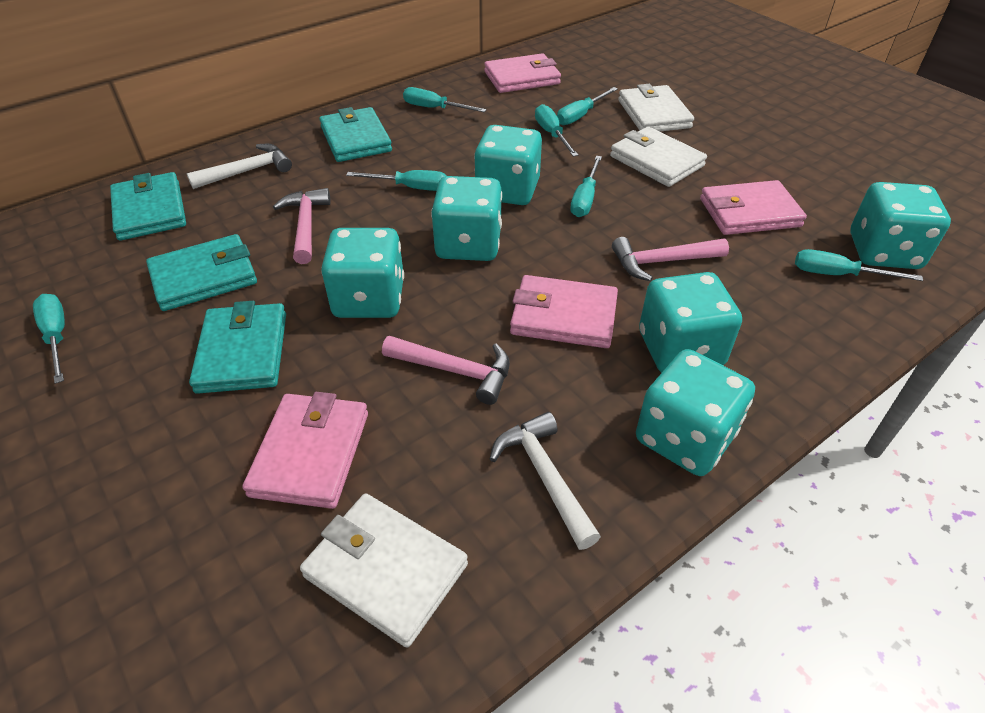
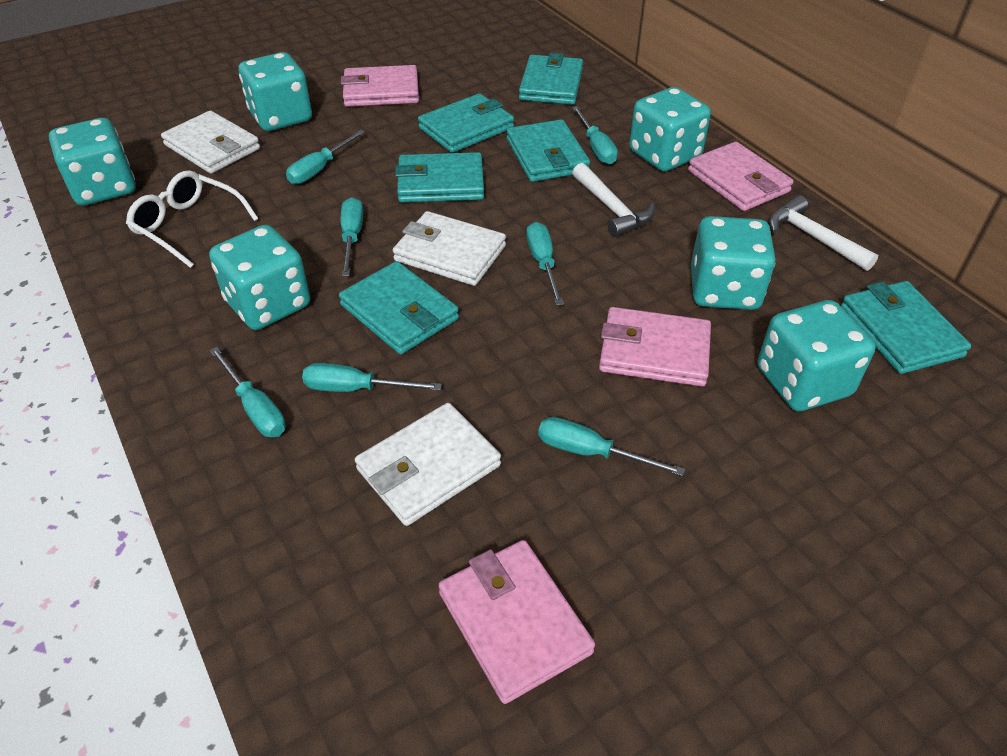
pink hammer: [273,188,331,264] [382,336,510,405] [612,237,729,281] = 3 -> none = 0
turquoise wallet: [110,172,186,241] [146,234,257,311] [189,301,286,394] [319,107,392,162] = 4 -> [339,261,459,354] [395,152,484,202] [418,93,514,153] [507,119,590,182] [519,53,583,105] [841,281,971,374] = 6
white glasses: none = 0 -> [126,170,259,268] = 1

